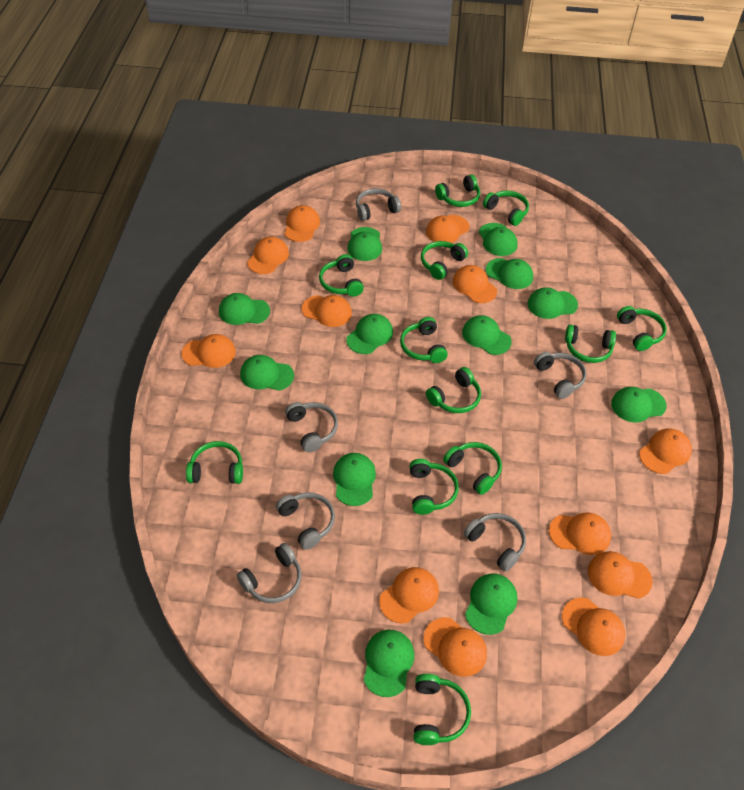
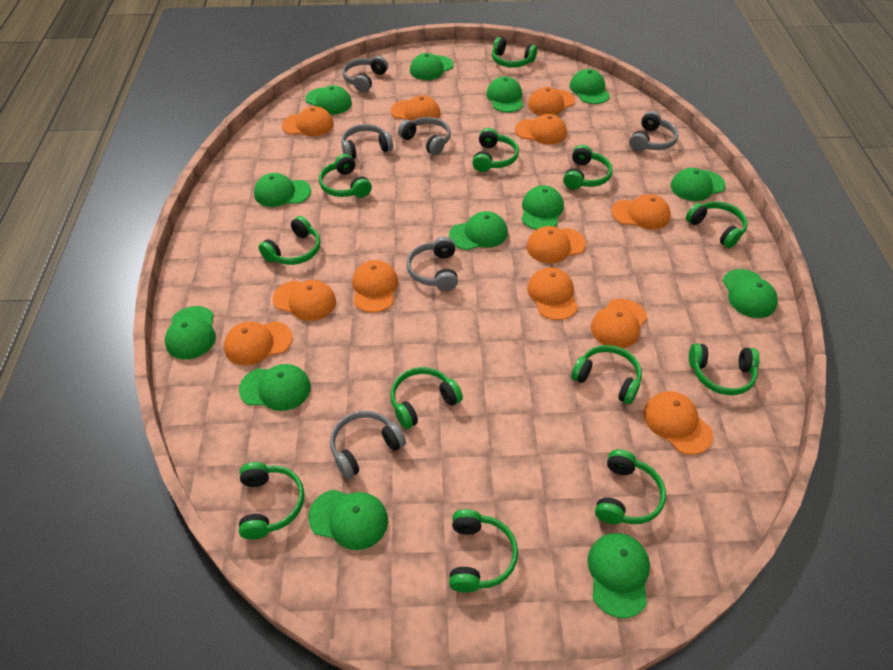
green cap: [219,293,270,325] [240,355,294,391] [333,453,376,506] [346,314,393,354] [347,227,382,261] [364,630,414,697] [462,315,512,355] [465,573,517,635] [479,223,518,256] [486,258,533,289] [528,287,578,319] [611,387,667,422] = 12 -> [165,306,216,359] [239,364,311,411] [254,173,311,207] [306,85,352,114] [308,489,388,550] [410,53,454,80] [449,211,508,250] [486,76,523,112] [521,185,564,230] [570,69,610,104] [588,533,650,618] [671,168,726,201] [723,269,778,318] = 13

